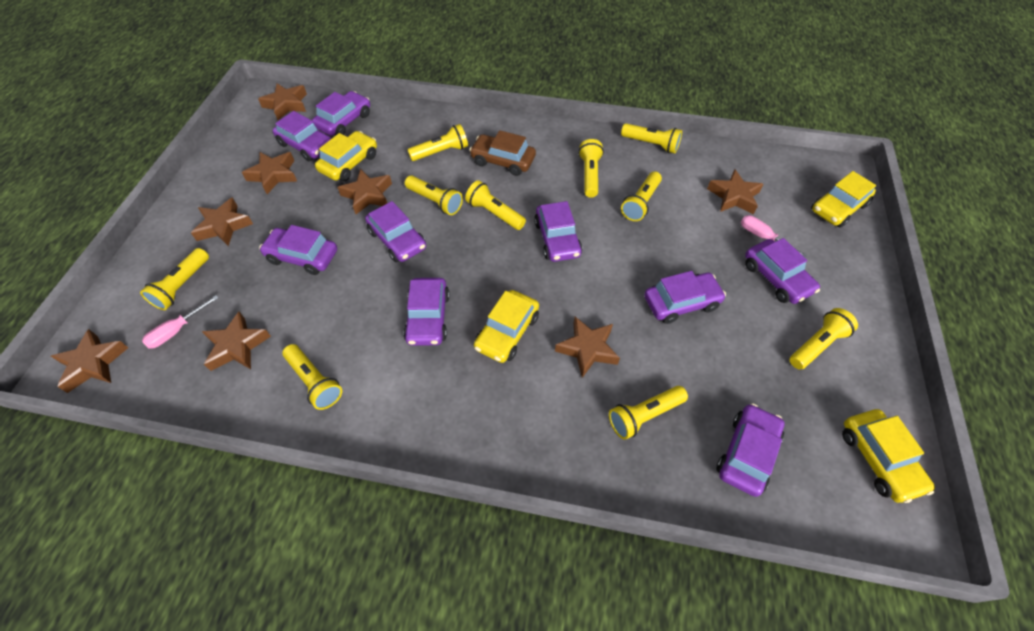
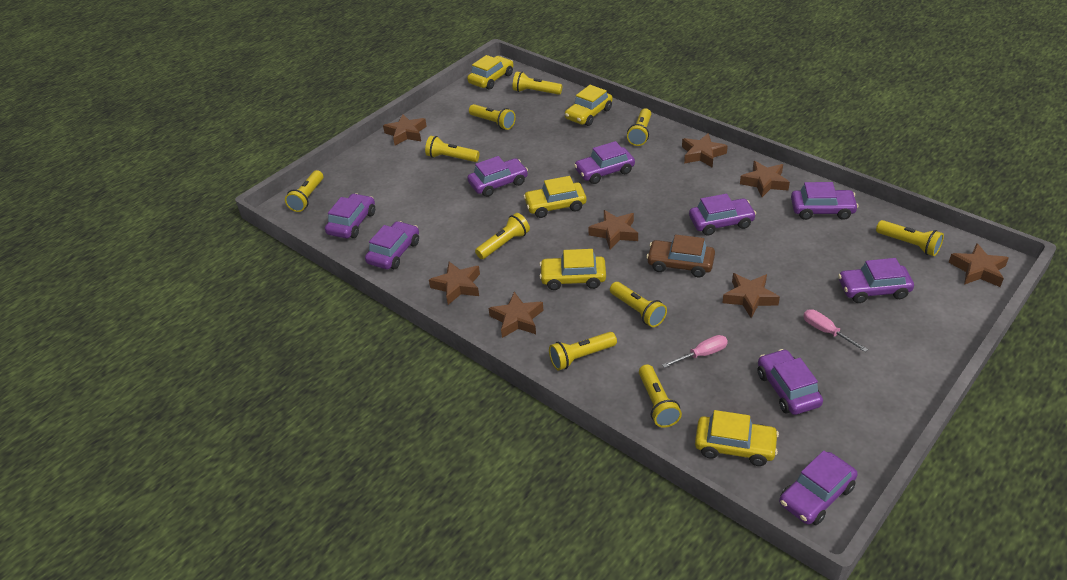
yellow car: [315,131,377,181] [474,290,539,363] [811,171,876,228] [842,409,935,503] = 4 -> [467,55,513,90] [523,176,586,218] [539,249,606,290] [565,85,613,126] [695,410,779,466] = 5

